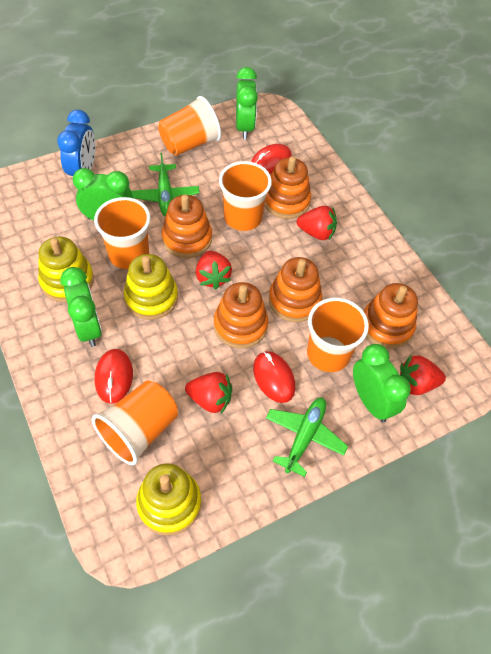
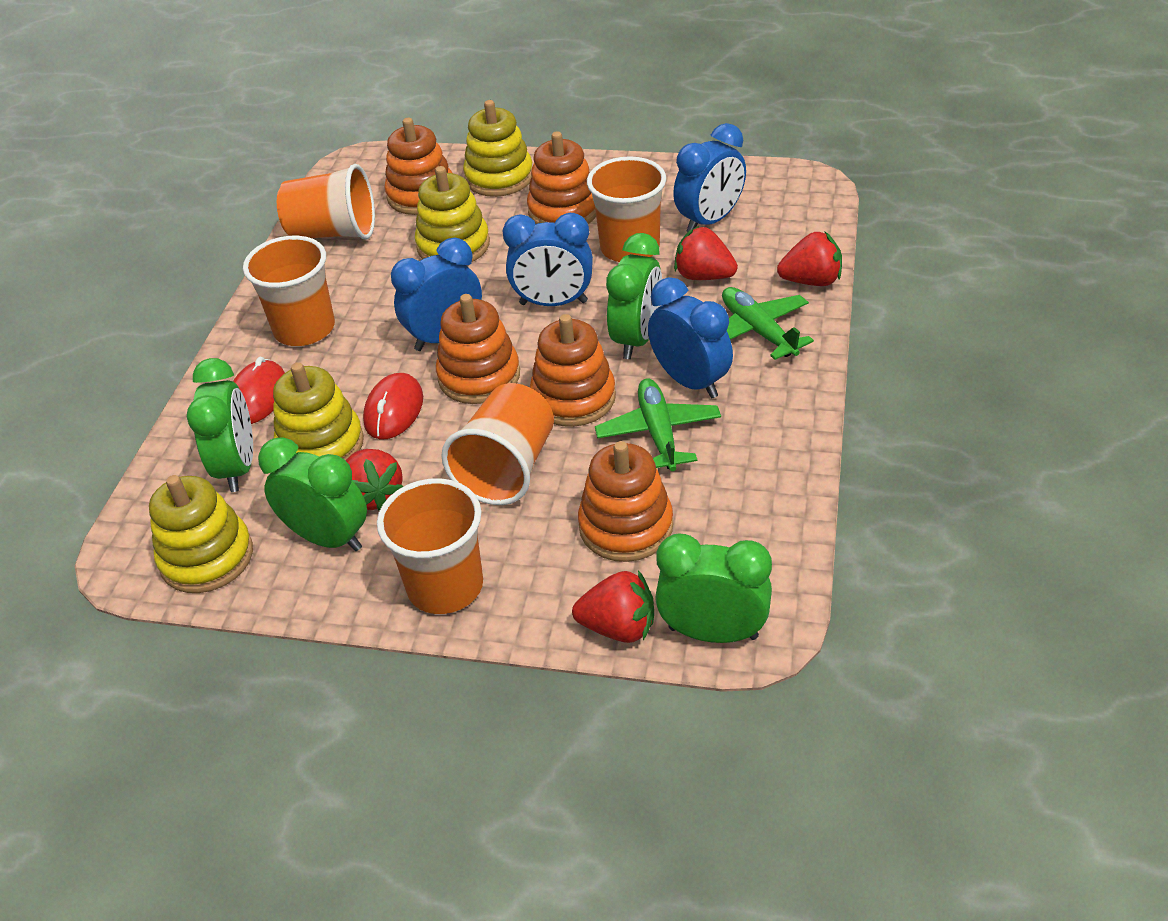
blue clock: [57,110,95,176] = 1 -> [391,238,482,351] [502,213,593,306] [648,277,733,398] [673,123,746,232] = 4
red mouse: [95,349,133,404] [251,144,292,174] [253,351,295,403] = 3 -> [233,357,285,424] [363,373,423,439] = 2
yellow stacking toy: [38,237,94,302] [124,254,178,320] [136,463,201,536] = 3 -> [149,475,253,593] [273,362,364,461] [415,166,490,262] [463,100,532,197] = 4

